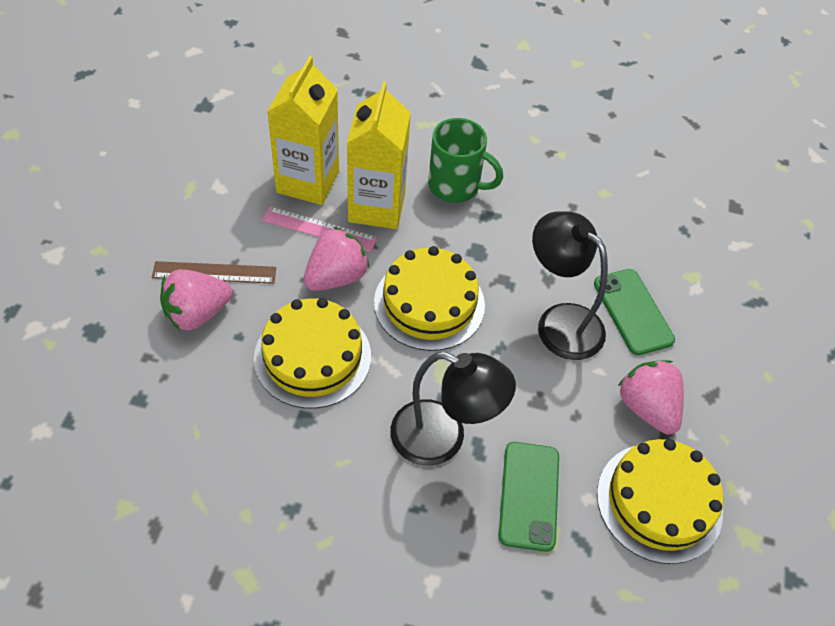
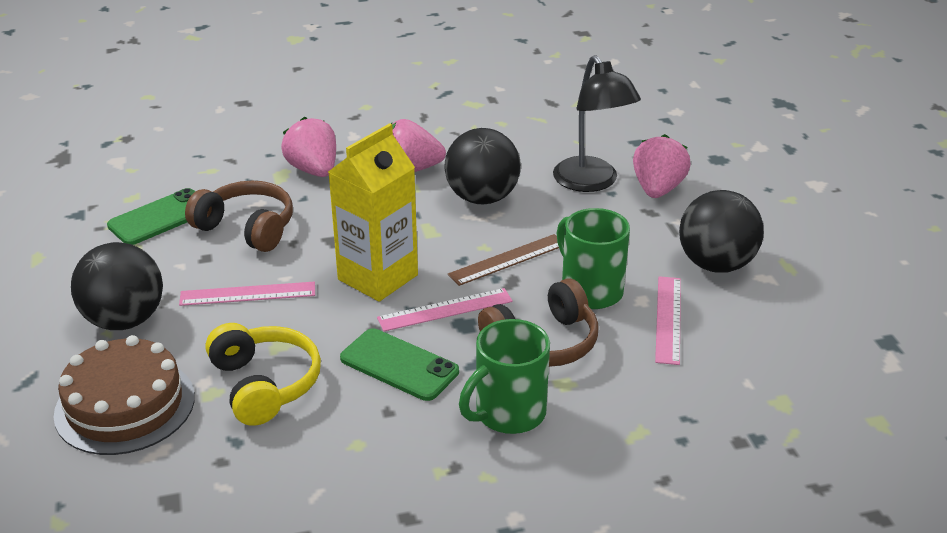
black ball: none = 0 -> [71,242,163,330] [444,128,521,204] [679,190,764,273] = 3
black lamp: [390,352,516,466] [532,211,608,360] = 2 -> [553,55,641,192] = 1
brown cake: none = 0 -> [54,335,195,455] = 1
brown headphones: none = 0 -> [185,181,293,252] [478,278,599,367] = 2
green mug: [428,118,503,203] = 1 -> [459,319,550,434] [557,208,630,309] = 2
pink ruler: [262,206,378,252] = 1 -> [179,282,315,306] [377,288,513,331] [655,276,681,365] = 3
yellow cake: [254,298,371,409] [374,246,485,351] [597,439,723,564] = 3 -> none = 0
yellow carton: [267,56,339,205] [347,82,411,229] = 2 -> [328,123,418,302] = 1
yellow headphones: none = 0 -> [206,323,321,426] = 1

